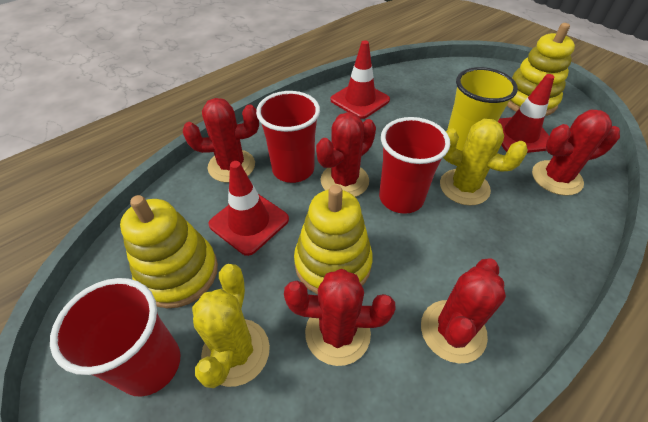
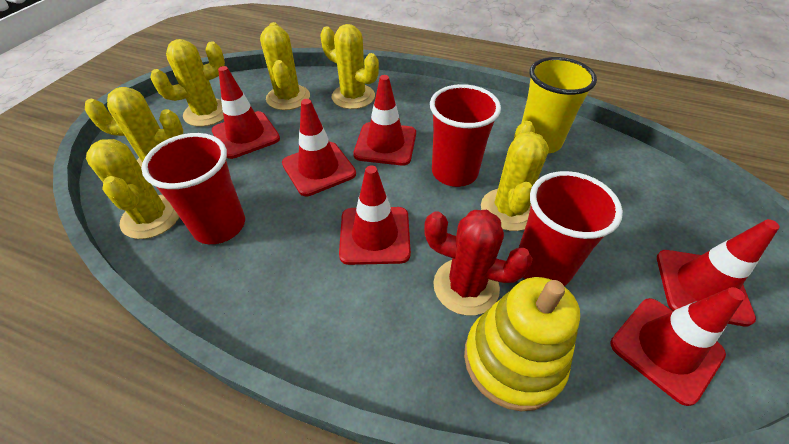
red cactus: [183,98,259,183] [284,269,396,366] [316,112,376,197] [421,259,506,363] [532,110,620,196] = 5 -> [424,210,533,316] = 1
red traffic cone: [209,161,289,256] [331,40,390,119] [498,74,554,153] = 3 -> [212,66,280,159] [282,99,356,196] [339,166,411,265] [353,75,416,166] [610,287,745,406] [657,219,780,326] = 6
yellow cactus: [192,264,270,388] [440,119,528,206] = 2 -> [85,87,183,167] [86,139,179,239] [150,39,225,127] [260,22,310,110] [320,24,379,109] [481,121,549,231] = 6
yellow stacking toy: [120,195,218,308] [294,185,373,294] [507,23,575,116] = 3 -> [464,277,580,411] = 1

